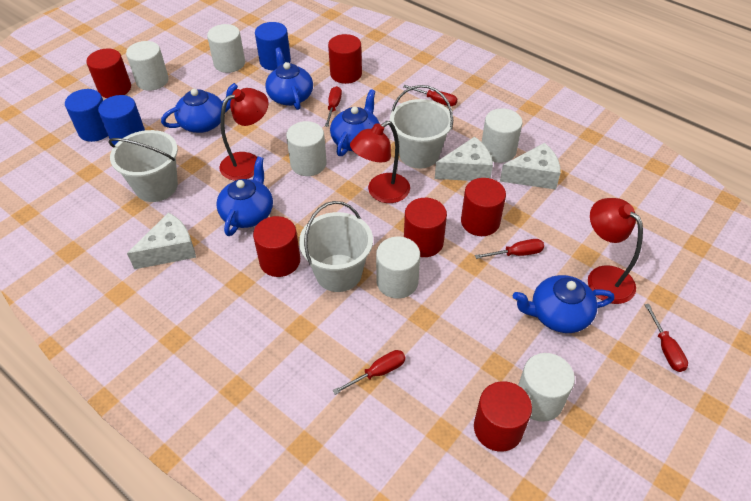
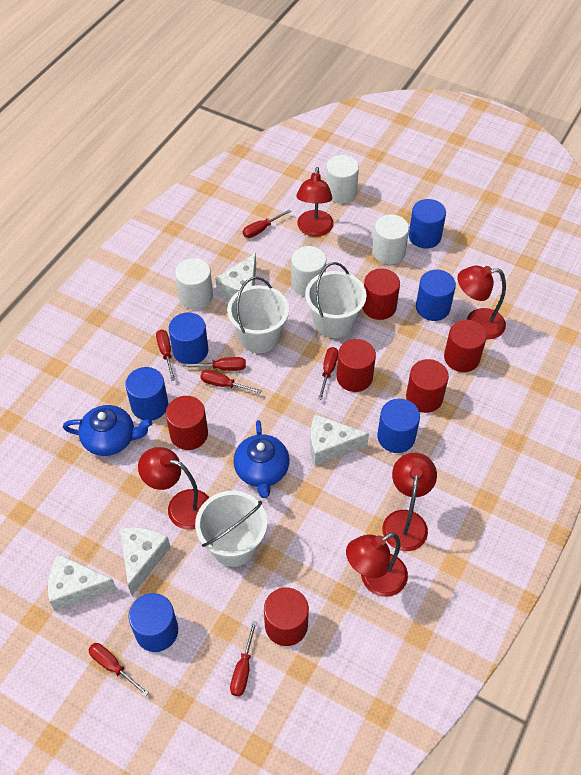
blue cylinder: [65,89,108,142] [98,95,145,145] [255,22,291,70] = 3 -> [125,367,168,421] [129,593,178,652] [169,312,208,364] [377,399,420,453] [409,199,446,249] [416,270,456,321] = 6
blue teapot: [161,83,238,133] [216,157,273,236] [265,48,313,110] [330,89,380,156] [513,275,615,333] = 5 -> [63,405,152,456] [233,420,290,498] = 2
red lamp: [219,88,268,181] [350,121,410,203] [588,198,643,304] = 3 -> [138,447,209,530] [296,167,334,237] [346,533,408,597] [382,453,437,551] [457,266,506,339] = 5
red screwdriver: [325,86,342,127] [333,350,406,395] [403,85,457,106] [475,239,544,259] [645,304,688,372] = 5 -> [88,643,149,696] [156,330,175,381] [183,357,246,371] [200,370,262,394] [230,621,257,697] [243,209,291,238] [318,347,338,400] = 7
white cheese: [127,212,196,269] [435,137,493,181] [500,143,561,190] = 3 -> [48,554,116,611] [120,527,171,595] [215,253,256,300] [310,414,369,466] = 4
white cylinder: [126,41,169,91] [207,24,245,73] [286,121,327,176] [376,237,420,299] [482,108,523,163] [518,353,575,422] = 6 -> [175,258,213,309] [291,246,326,296] [326,155,359,203] [372,214,409,264] = 4

